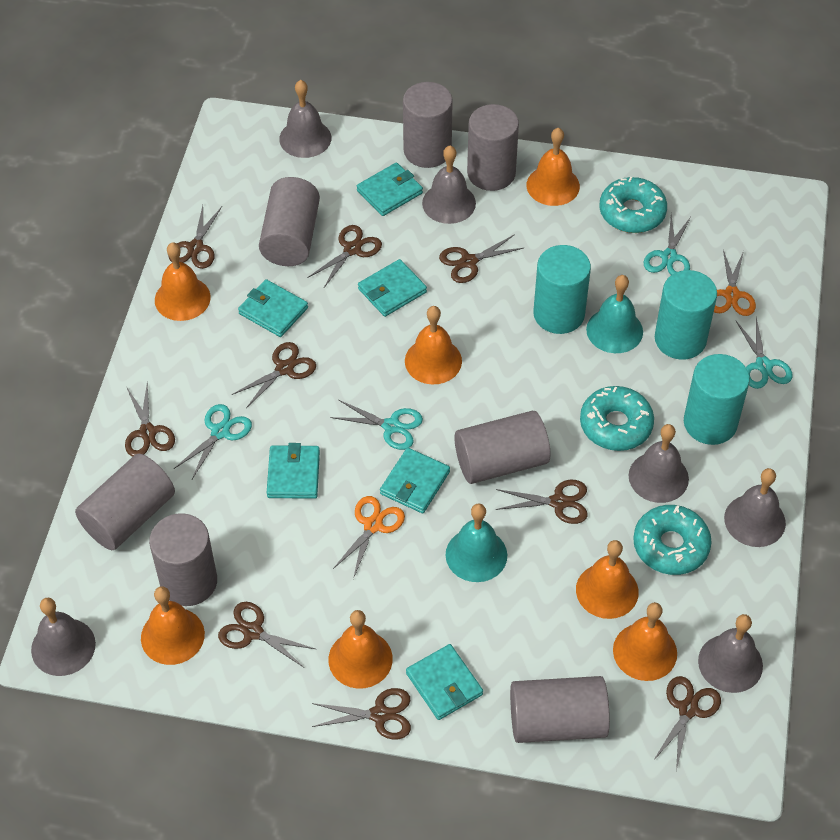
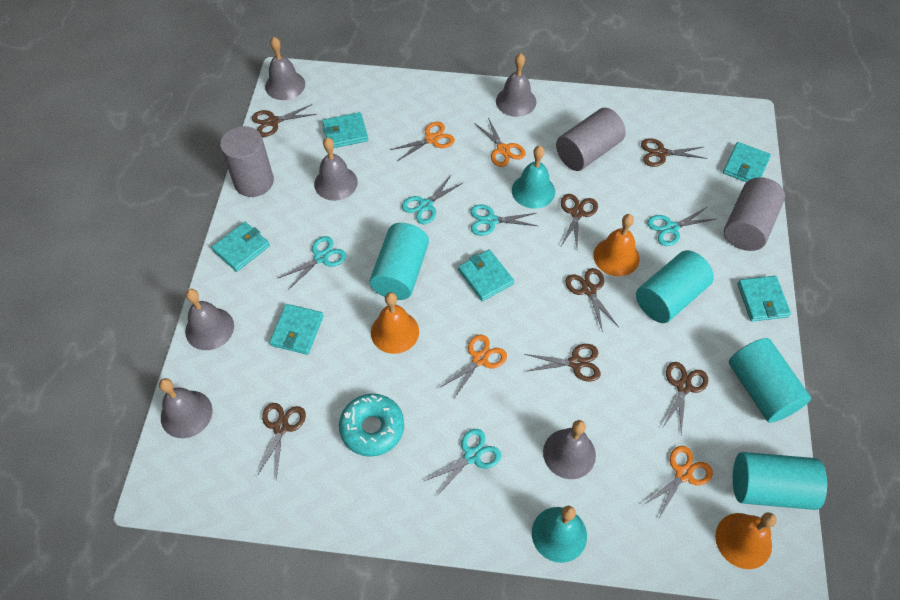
brown scissors: [125,381,175,457] [169,205,222,269] [218,602,315,667] [232,342,316,408] [308,225,382,289] [312,688,411,740] [439,234,523,283] [496,480,588,524] [653,676,721,771] = 9 -> [252,104,317,137] [257,403,306,480] [525,344,601,382] [561,194,598,247] [565,268,619,332] [641,138,707,167] [663,362,708,434] = 7
grey cylinder: [75,454,175,550] [149,513,217,606] [259,177,320,266] [403,82,453,168] [455,411,550,484] [467,104,519,191] [510,676,610,743] = 7 -> [220,126,274,197] [556,108,626,171] [724,177,785,251] = 3
orange bell: [141,586,205,665] [155,242,211,321] [329,610,393,689] [405,306,462,384] [527,128,580,206] [576,540,639,619] [613,602,677,681] = 7 -> [371,292,419,354] [593,214,639,276] [715,512,777,569] = 3
orange scissors: [333,496,405,579] [714,250,756,316] = 2 -> [390,122,455,161] [439,335,507,400] [476,117,526,167] [643,446,713,520] = 4
turquoise cylinder: [533,245,591,334] [655,270,717,360] [684,354,750,445] = 3 -> [370,223,429,300] [636,250,714,323] [729,338,811,423] [733,452,827,510] = 4
turquoise donut: [580,386,654,451] [599,177,667,233] [633,505,712,575] = 3 -> [339,394,404,457] = 1
turquoise scissors: [174,404,252,479] [331,400,423,450] [643,215,691,275] [736,317,793,389] = 4 -> [277,236,347,290] [402,174,463,224] [423,429,501,497] [470,204,537,236] [647,207,715,246] = 5

